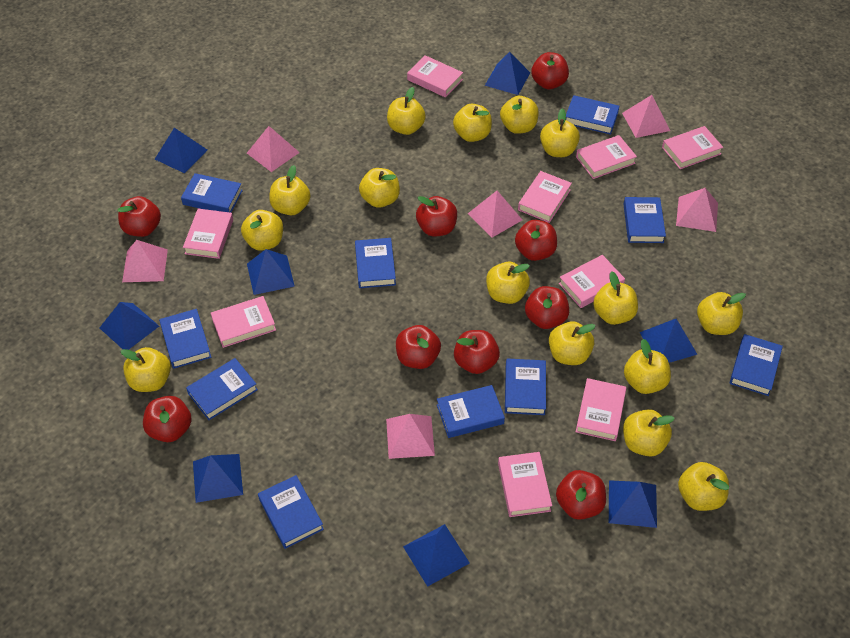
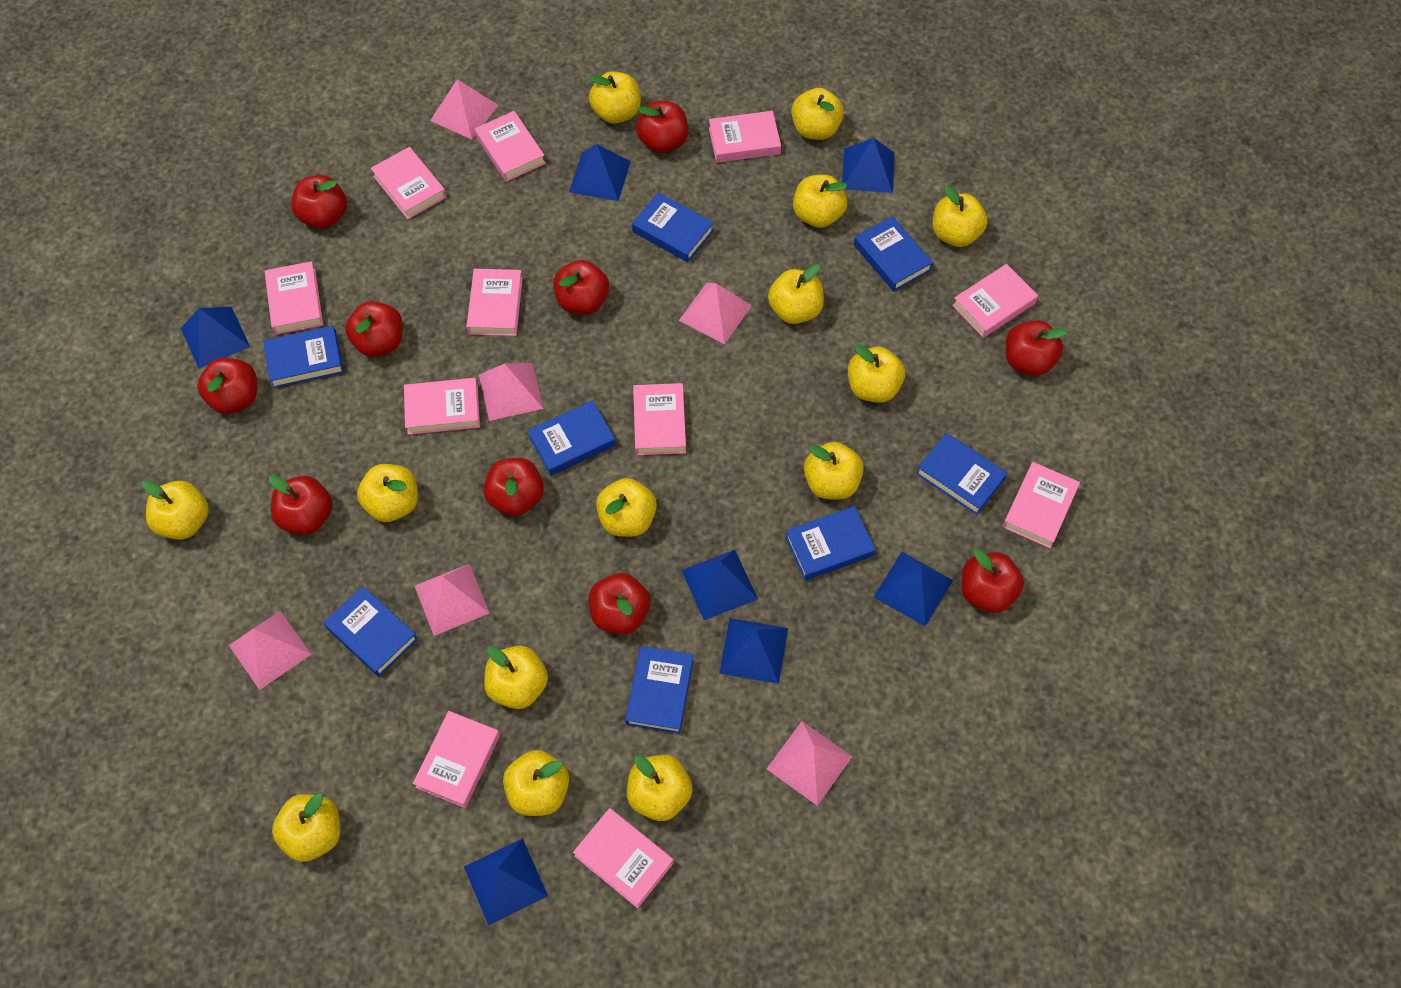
blue book: [159,309,211,369] [181,173,243,213] [186,358,258,420] [258,475,324,549] [355,238,396,288] [437,385,505,438] [505,359,546,415] [566,95,619,135] [623,197,666,243] [729,334,783,396] = 10 -> [263,326,344,388] [323,586,418,677] [528,400,616,476] [625,646,693,734] [632,192,714,262] [785,506,876,581] [854,216,933,292] [916,433,1007,515] = 8
blue pyramid: [100,302,159,350] [155,128,207,173] [193,454,243,503] [247,249,295,295] [403,524,470,587] [485,52,530,95] [609,480,657,528] [640,319,698,363] = 8 -> [181,307,250,369] [464,838,548,925] [569,144,631,201] [681,550,758,620] [719,618,788,684] [842,138,895,193] [874,552,953,626] = 7
pink book: [183,209,233,259] [211,296,276,348] [407,55,463,98] [498,452,552,517] [518,171,572,223] [559,255,625,308] [576,135,637,179] [576,378,626,441] [662,126,723,169] = 9 -> [265,261,323,335] [371,147,447,219] [404,378,480,435] [413,711,500,808] [466,269,523,336] [475,111,546,182] [573,808,674,908] [633,383,686,455] [709,111,781,163] [952,264,1038,338] [1003,462,1080,548] = 11
red apple: [118,196,161,237] [143,396,192,442] [396,325,441,369] [416,196,457,236] [454,330,500,374] [515,220,557,261] [525,286,569,329] [531,52,569,89] [556,470,606,520] = 9 -> [197,358,257,414] [269,475,332,535] [291,175,347,229] [345,301,403,357] [483,458,544,516] [554,260,609,314] [589,573,651,634] [636,101,689,153] [961,549,1024,613] [1005,320,1068,376] = 10
yellow apple: [121,347,171,392] [241,210,283,251] [269,165,311,215] [359,168,400,208] [387,87,426,135] [453,104,492,142] [486,262,530,304] [500,96,539,134] [540,108,580,157] [549,321,596,365] [593,271,638,325] [623,409,675,457] [624,339,671,394] [678,462,729,511] [697,292,746,335] = 15 -> [142,480,209,540] [272,794,340,862] [357,464,418,522] [484,646,548,709] [503,750,569,816] [589,71,641,124] [596,478,657,537] [627,755,692,821] [768,264,824,324] [791,88,844,140] [793,175,848,228] [804,442,864,500] [848,344,905,403] [933,185,988,247] = 14

